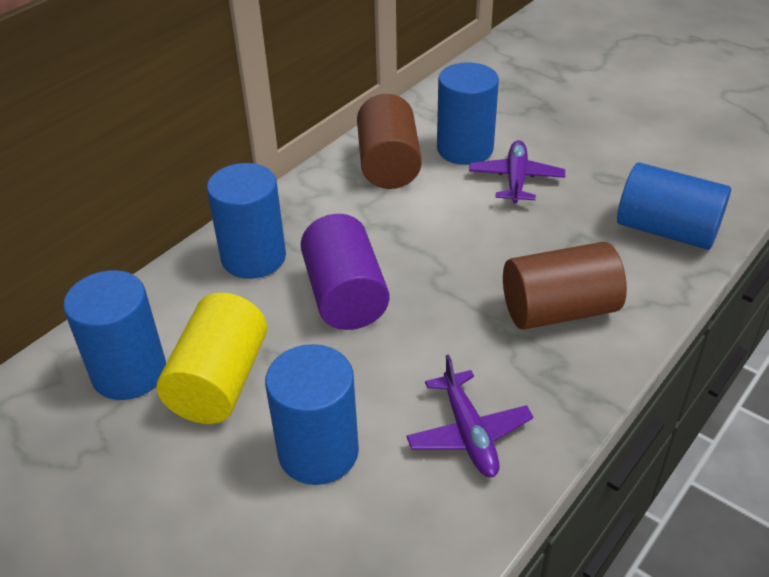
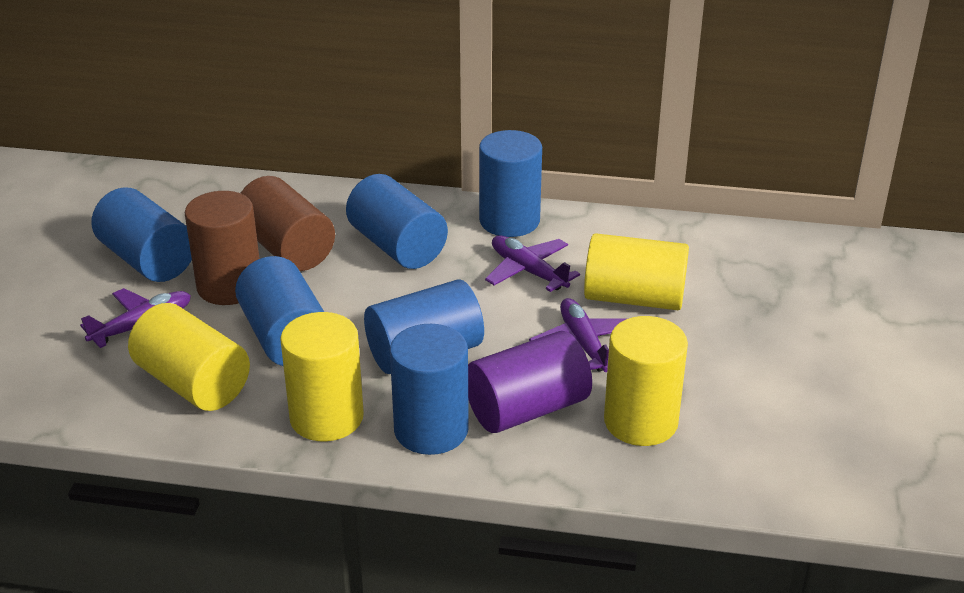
blue cylinder: [63,270,166,400] [207,163,286,279] [265,344,359,485] [437,62,499,165] [617,162,731,250] = 5 -> [91,187,192,282] [235,256,324,366] [346,174,448,269] [364,279,484,374] [390,324,469,455] [479,130,542,237] = 6
purple plane: [406,355,533,477] [469,140,565,203] = 2 -> [80,288,191,348] [485,235,580,292] [529,298,626,372] = 3
yellow cylinder: [157,292,267,424] = 1 -> [128,303,250,411] [280,312,364,441] [584,233,689,310] [604,316,688,446] = 4

